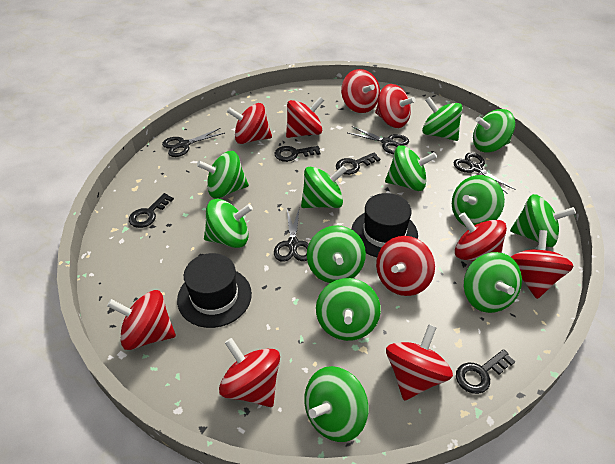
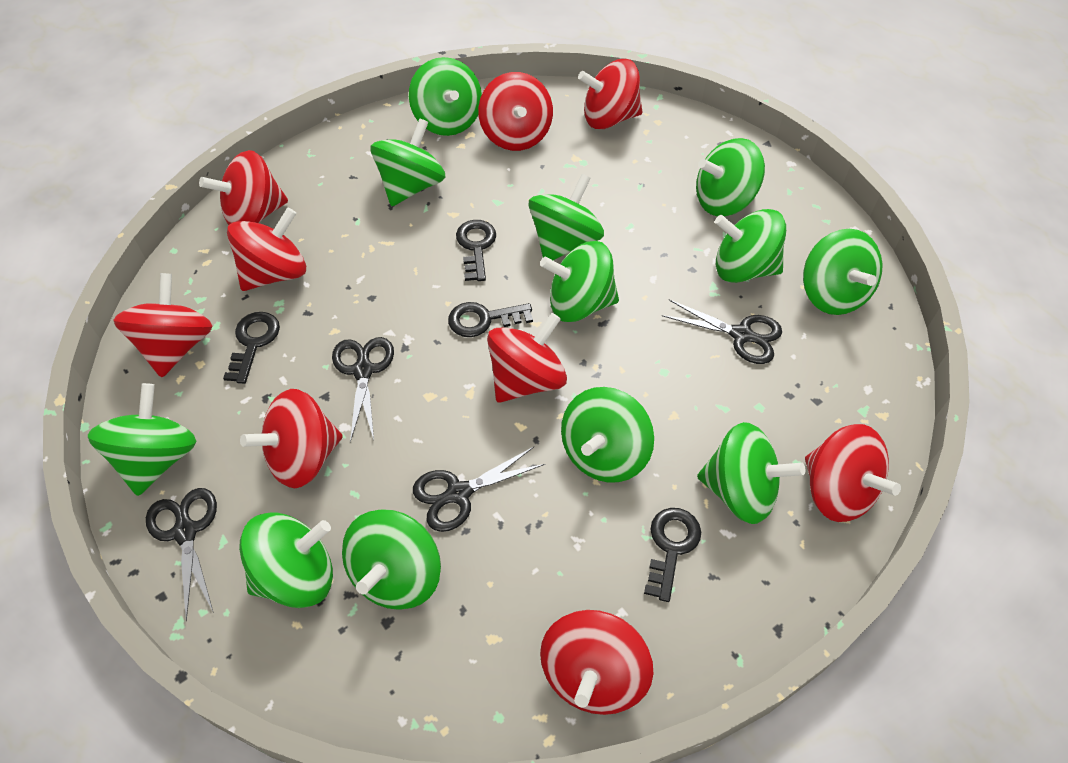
black hat: [177,253,252,328] [351,193,418,257] = 2 -> none = 0
red spinning top: [107,290,176,350] [219,338,280,407] [227,103,272,144] [286,97,324,138] [341,69,380,113] [375,84,416,128] [376,236,435,296] [386,324,453,401] [455,212,507,261] [511,230,574,299] = 10 -> [113,273,213,378] [199,150,288,225] [227,207,306,291] [240,389,343,488] [478,72,553,151] [487,313,567,403] [540,610,653,715] [578,59,642,129] [805,424,901,522] = 9

